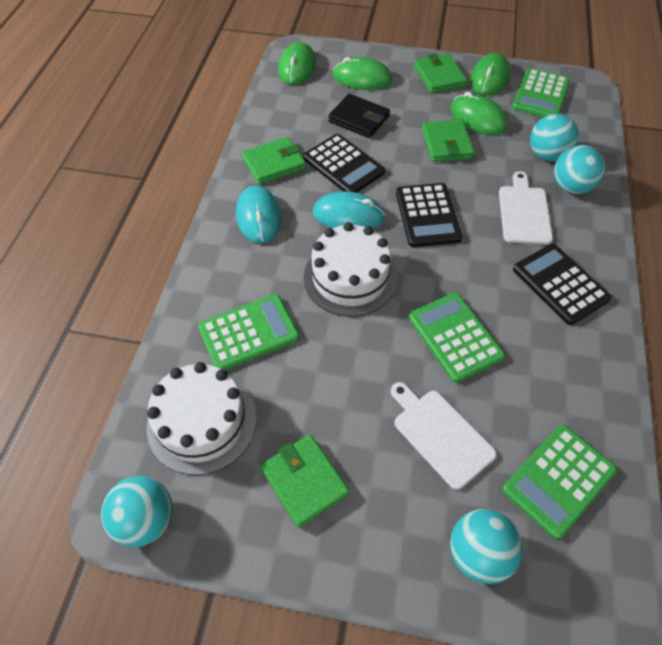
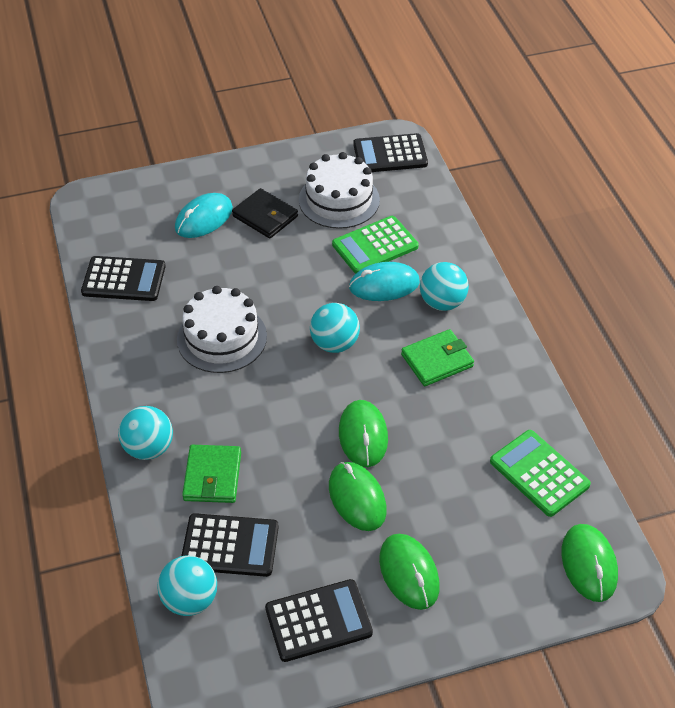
black calculator: [303,134,385,193] [396,183,462,247] [513,244,611,325] = 3 -> [81,256,165,301] [181,513,279,577] [265,579,373,662] [353,133,428,172] = 4
green calculator: [198,294,300,371] [408,292,505,383] [502,424,617,539] [512,68,570,117] = 4 -> [332,216,419,274] [490,430,591,517] = 2
green wallet: [242,137,306,185] [260,434,349,528] [414,54,467,93] [422,119,474,162] = 4 -> [182,445,241,503] [401,329,474,386] = 2
white cutting board: [391,382,496,490] [499,171,553,245] = 2 -> none = 0

